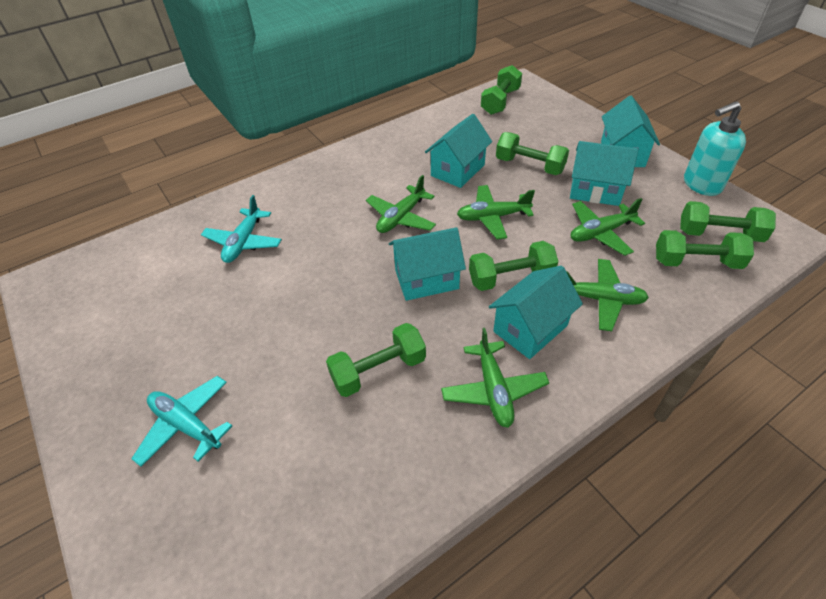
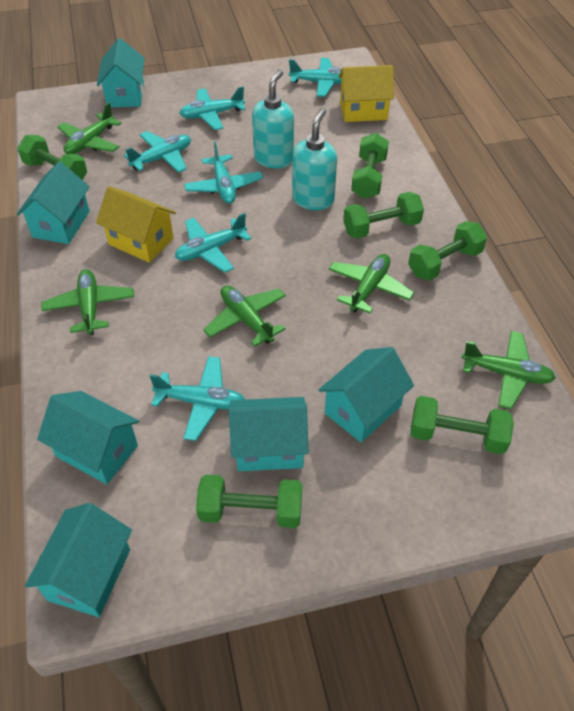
turquoise house: [389,227,466,301] [425,114,492,188] [489,266,583,359] [570,141,638,206] [601,96,660,167] = 5 -> [16,162,90,244] [25,503,132,617] [37,391,139,484] [97,38,145,107] [229,397,309,471] [319,347,414,442] = 6
turquoise plane: [131,376,232,467] [201,195,282,263] = 2 -> [124,131,191,173] [150,356,245,441] [175,213,252,273] [179,86,246,130] [184,142,263,204] [289,58,342,97] = 6
turquoise soap dispenser: [684,101,746,196] = 1 -> [252,70,294,168] [292,108,337,210] = 2
yellow house: none = 0 -> [96,186,176,263] [338,65,394,122] = 2

